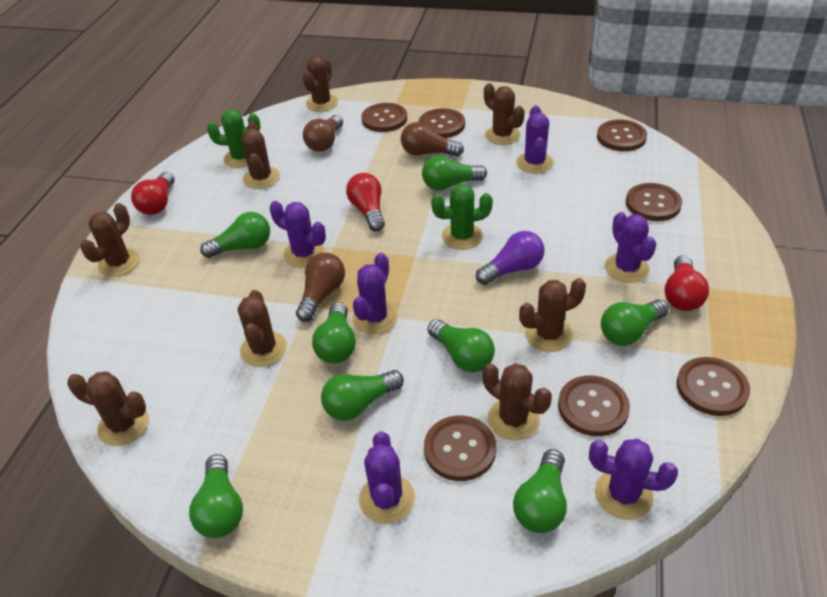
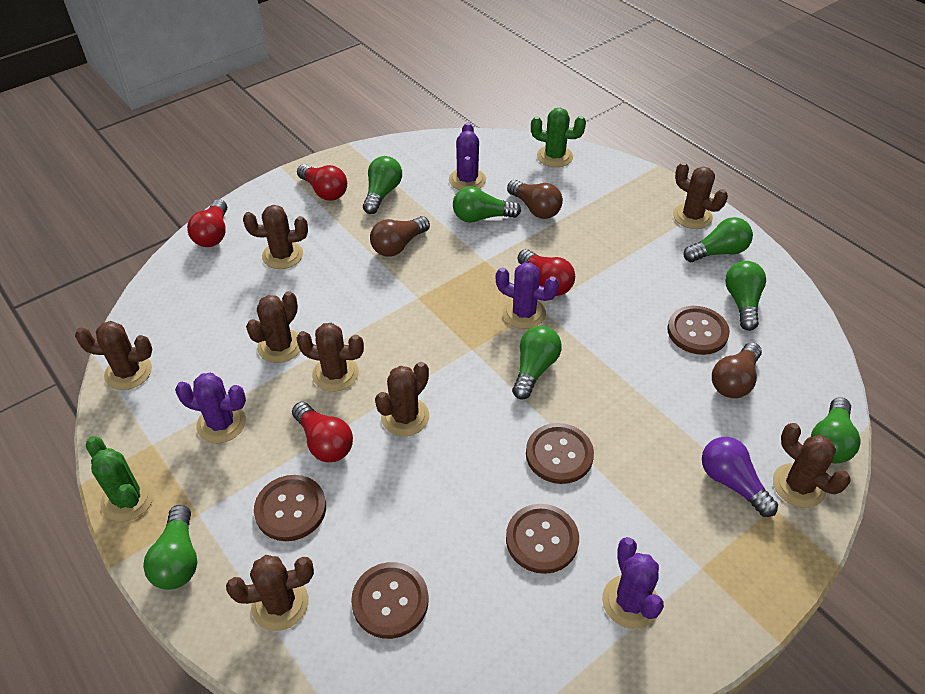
brown button: [361,103,407,132] [419,108,465,138] [424,415,496,481] [558,375,630,436] [597,119,647,151] [626,183,682,221] [676,357,750,416] = 7 -> [254,475,326,541] [351,562,429,639] [506,504,579,574] [526,423,594,484] [667,306,730,355] = 5
green light bulb: [189,454,243,538] [200,212,270,258] [312,302,356,364] [321,370,404,421] [422,155,487,191] [427,319,495,372] [513,449,567,533] [601,300,669,346] = 8 -> [143,505,197,590] [363,156,402,214] [453,186,521,223] [512,326,562,400] [683,217,753,262] [725,261,766,331] [811,397,860,463] = 7
purple cactus: [270,201,326,267] [353,253,398,334] [359,431,415,524] [516,106,554,174] [589,439,678,520] [605,212,657,283] = 6 -> [175,373,246,443] [449,122,486,190] [496,262,559,329] [602,537,664,629] = 4
red light bulb: [131,172,174,215] [346,173,385,232] [664,255,709,311] = 3 -> [187,199,227,247] [292,402,353,462] [297,164,347,201] [518,249,575,296] = 4

